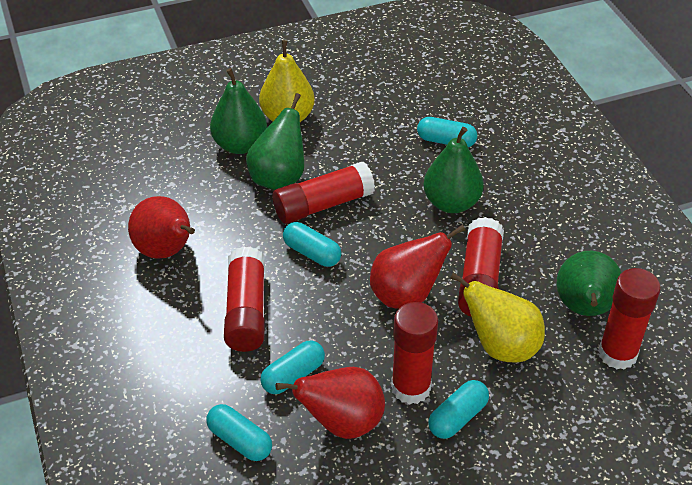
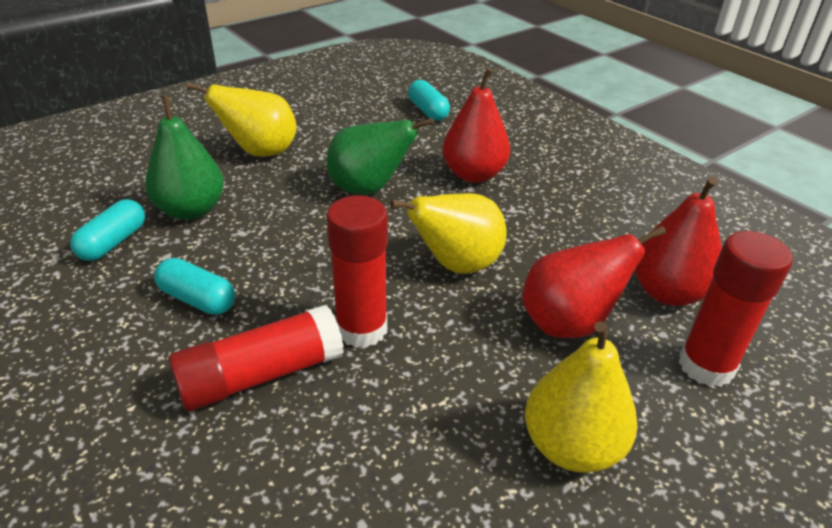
green pear: [210,68,267,154] [246,93,304,190] [423,127,484,213] [556,251,621,316] = 4 -> [145,95,224,220] [326,118,434,195] = 2
red glue stick: [224,246,265,352] [273,162,375,224] [391,302,438,405] [458,217,504,316] [598,268,660,370] = 5 -> [169,305,344,411] [327,195,388,348] [679,231,793,387] = 3
turquoise capsule: [206,404,272,461] [260,340,325,394] [283,222,342,267] [417,117,477,147] [428,380,489,439] = 5 -> [70,199,145,261] [154,258,235,315] [408,80,450,121] = 3
yellow pear: [259,40,315,122] [450,273,545,362] = 2 -> [187,83,297,157] [390,193,507,274] [525,321,638,473] = 3

